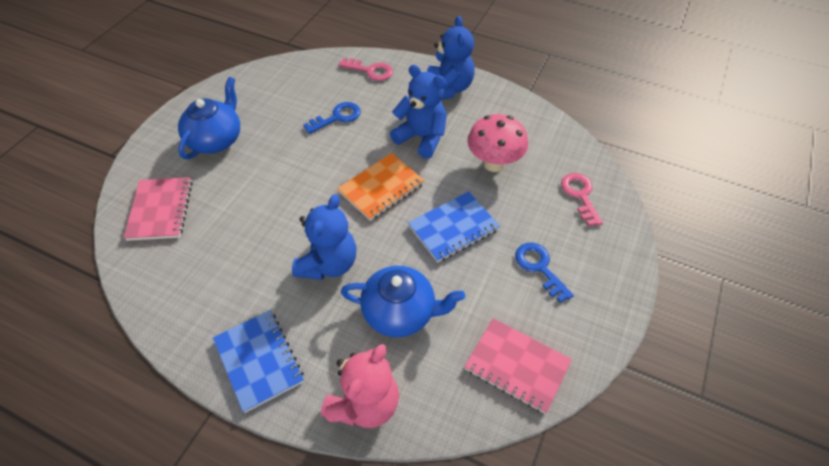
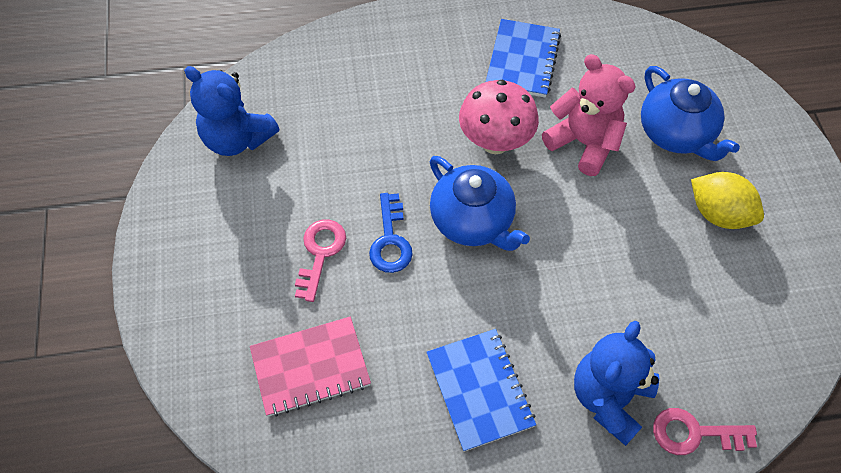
blue key: [303,102,361,134] [515,243,574,303] = 2 -> [369,193,413,273] = 1
blue teddy bear: [292,194,356,280] [390,65,447,159] [427,16,475,100] = 3 -> [184,66,279,156] [574,321,659,446] = 2
orange notebook: [337,153,425,221] = 1 -> none = 0
pink notebook: [123,177,192,241] [465,318,572,414] = 2 -> [250,317,371,417] = 1
yellow lemon: none = 0 -> [691,172,764,229] = 1

